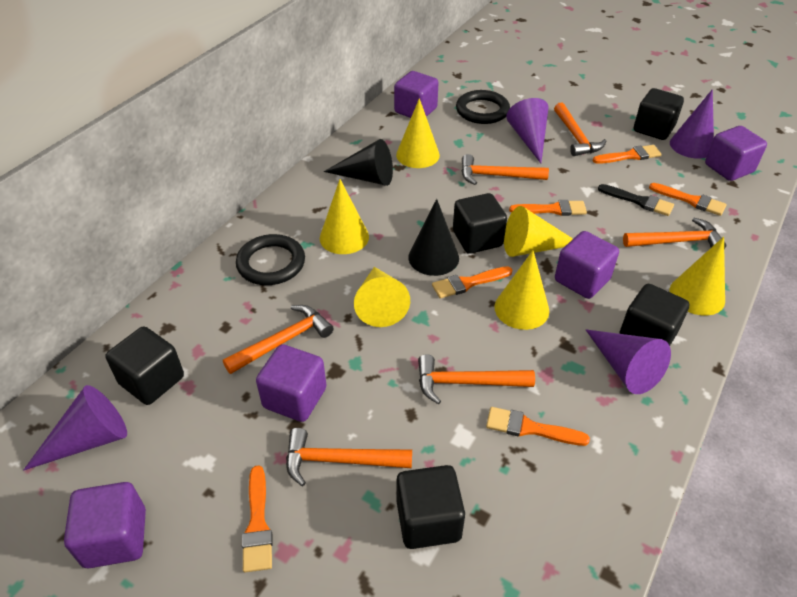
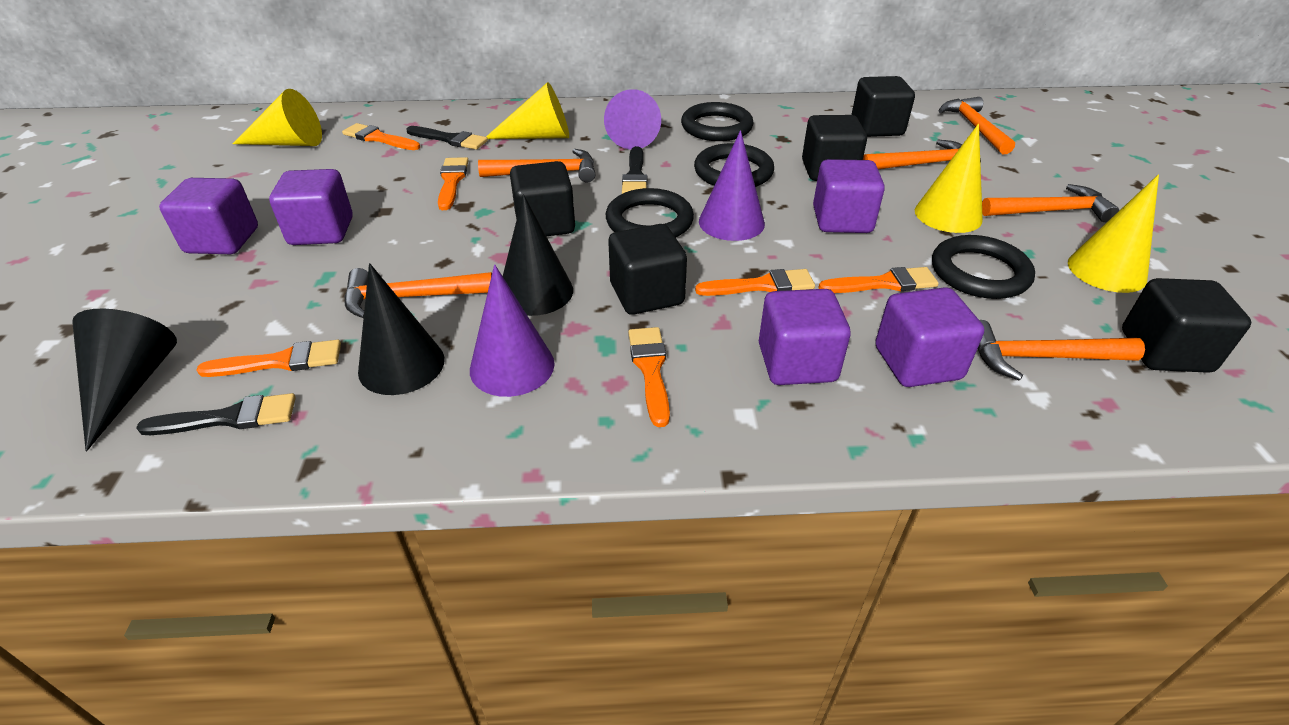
black brush: [598,184,674,216] = 1 -> [136,393,296,435] [406,126,488,150] [622,146,647,194] = 3
black cone: [324,139,393,186] [408,199,459,276] = 2 -> [72,308,177,451] [358,263,445,395] [503,194,573,316] = 3
black ring: [236,234,305,285] [456,90,510,124] = 2 -> [606,188,694,238] [681,102,753,141] [694,143,774,187] [932,235,1035,299] = 4
purple cone: [23,385,127,471] [506,98,549,163] [586,330,671,394] [670,89,714,158] = 4 -> [470,265,555,397] [604,89,661,150] [699,130,765,241] = 3
yellow cone: [320,179,369,254] [354,267,410,327] [396,98,440,168] [495,250,549,330] [504,206,573,257] [669,237,725,316] = 6 -> [233,89,322,146] [486,82,569,139] [915,124,983,233] [1068,175,1159,293] = 4

